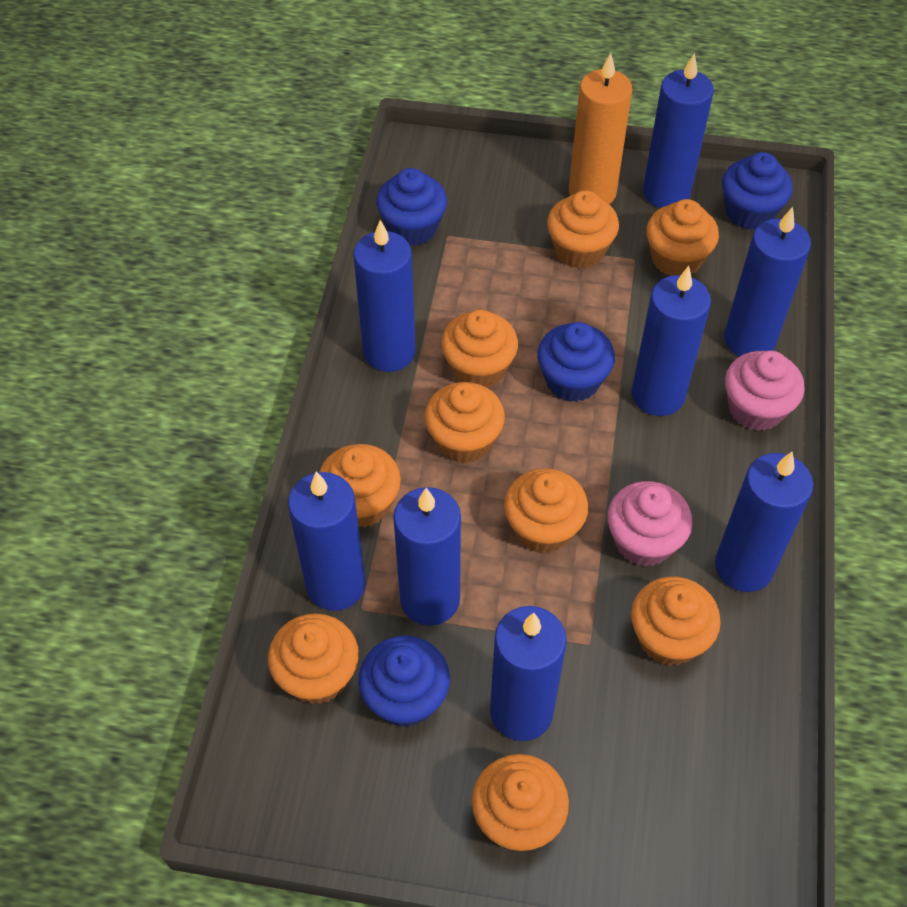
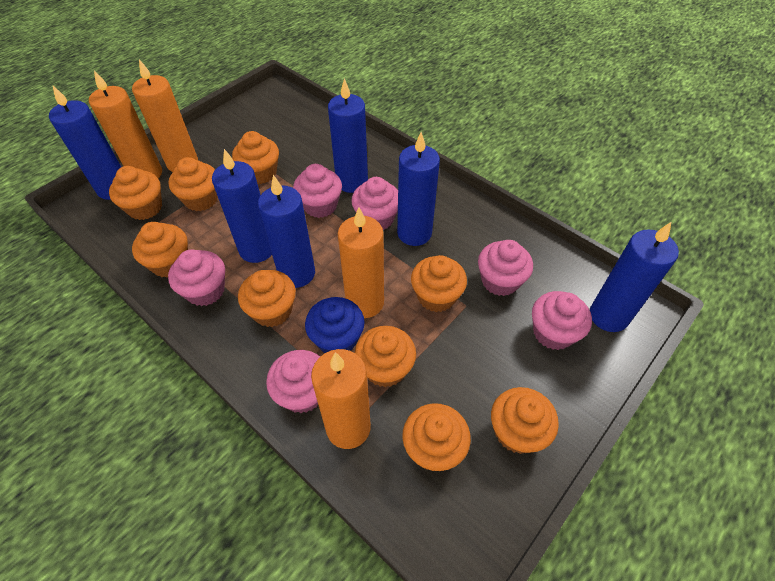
blue candle: [288,472,365,611] [353,220,416,372] [393,487,461,626] [490,606,567,741] [632,266,711,416] [643,53,714,208] [715,452,813,592] [724,207,811,356] = 8 -> [49,86,121,200] [212,149,272,263] [258,175,315,288] [328,78,368,193] [397,132,440,246] [590,222,679,332] = 6
blue cupcake: [358,636,450,727] [376,168,447,246] [537,322,615,402] [722,152,793,230] = 4 -> [305,297,365,353] = 1
orange candle: [569,53,633,204] = 1 -> [89,70,162,178] [132,59,198,172] [311,349,371,449] [338,207,384,318] = 4
pink cupcake: [607,481,692,567] [725,350,805,431] = 2 -> [168,249,225,306] [266,350,320,413] [293,164,342,218] [351,177,398,230] [478,240,533,296] [532,291,592,350] = 6

